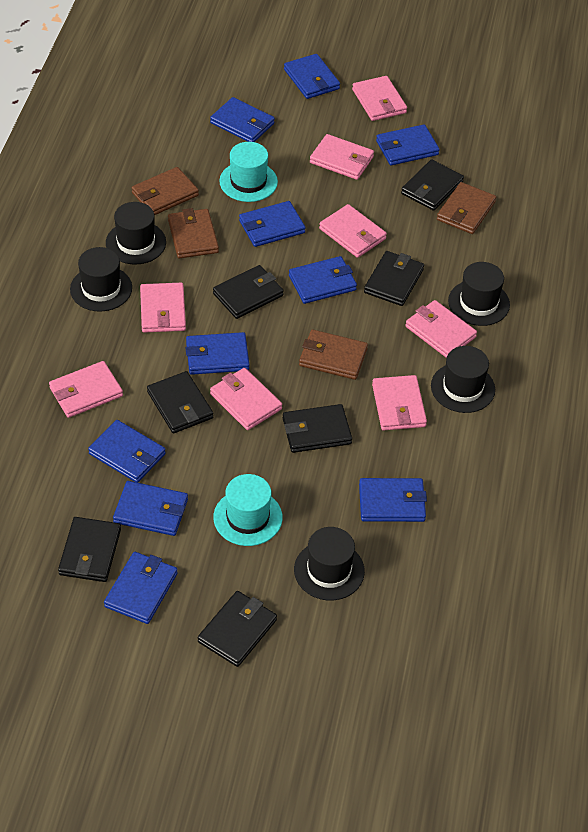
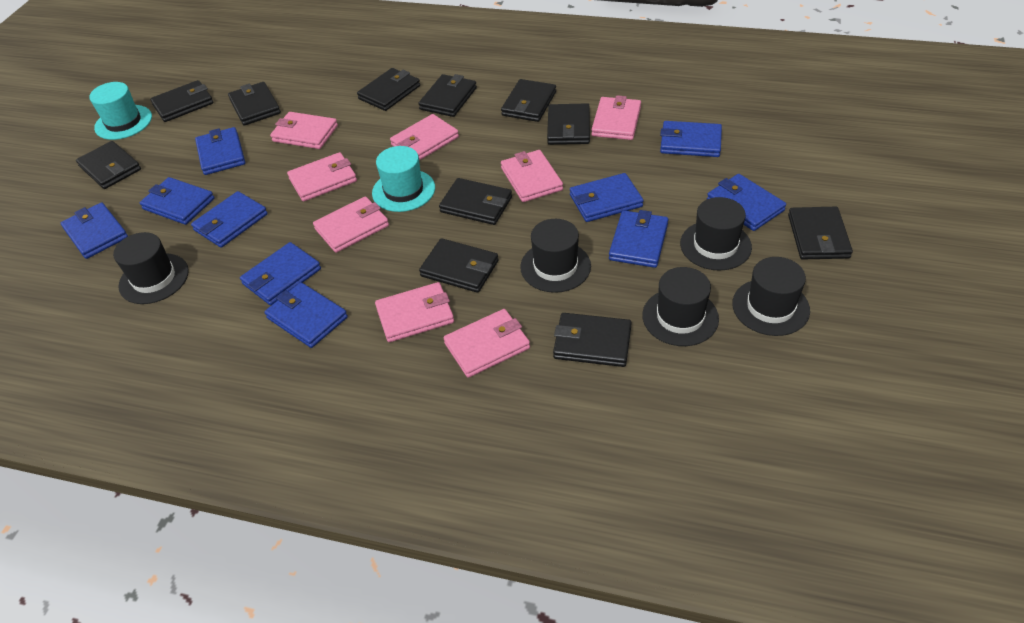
black wallet: [58,517,121,582] [147,371,213,433] [198,591,277,667] [213,265,284,319] [283,404,352,453] [364,251,424,306] [401,159,464,211] = 7 -> [76,141,141,189] [150,80,214,122] [228,82,281,125] [357,68,420,111] [418,74,477,117] [419,238,499,293] [439,178,512,225] [501,79,556,122] [547,103,590,145] [553,313,632,367] [788,207,853,260] = 11
brown wallet: [132,167,199,215] [168,208,219,258] [299,329,368,380] [437,182,496,234] = 4 -> none = 0

